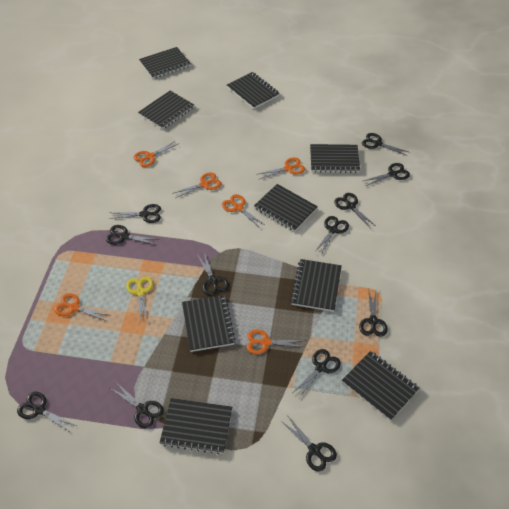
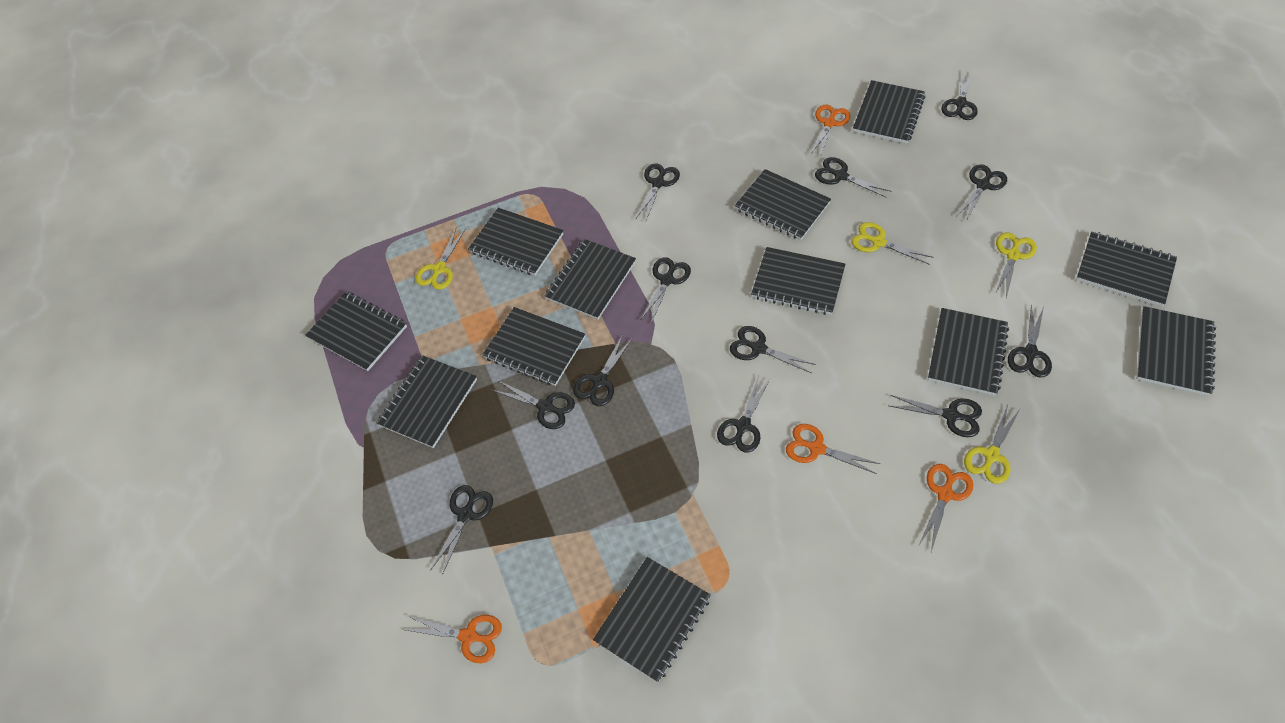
black notebook: [138,91,194,129] [139,47,191,79] [160,398,232,454] [182,295,236,352] [227,72,280,109] [254,184,318,232] [291,259,342,312] [310,144,360,173] [342,351,420,421] = 9 -> [305,292,407,371] [377,355,477,448] [468,208,564,276] [482,307,585,386] [545,239,636,320] [593,557,711,682] [735,169,831,240] [751,247,845,315] [853,80,925,144] [928,308,1009,396] [1076,232,1177,307] [1137,306,1216,396] = 12
orange scissors: [54,293,109,321] [134,140,178,167] [172,172,221,198] [222,194,265,228] [247,329,306,354] [256,158,305,179] = 6 -> [402,615,502,663] [786,424,880,474] [810,105,850,157] [919,464,973,552] = 4
yellow scissors: [126,276,153,322] = 1 -> [416,229,465,290] [851,222,934,265] [964,405,1020,484] [995,232,1037,298] = 4

